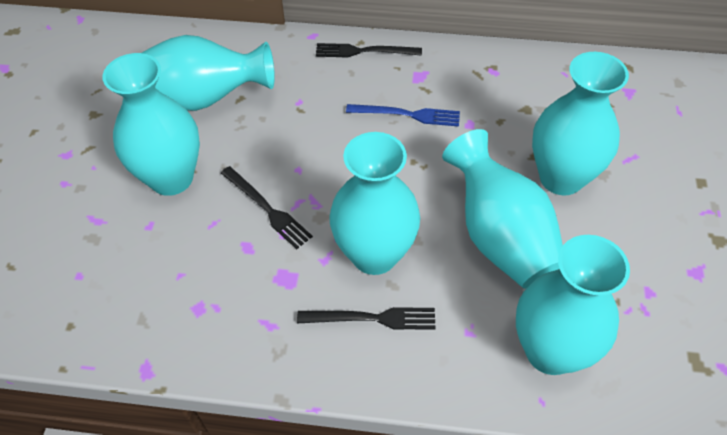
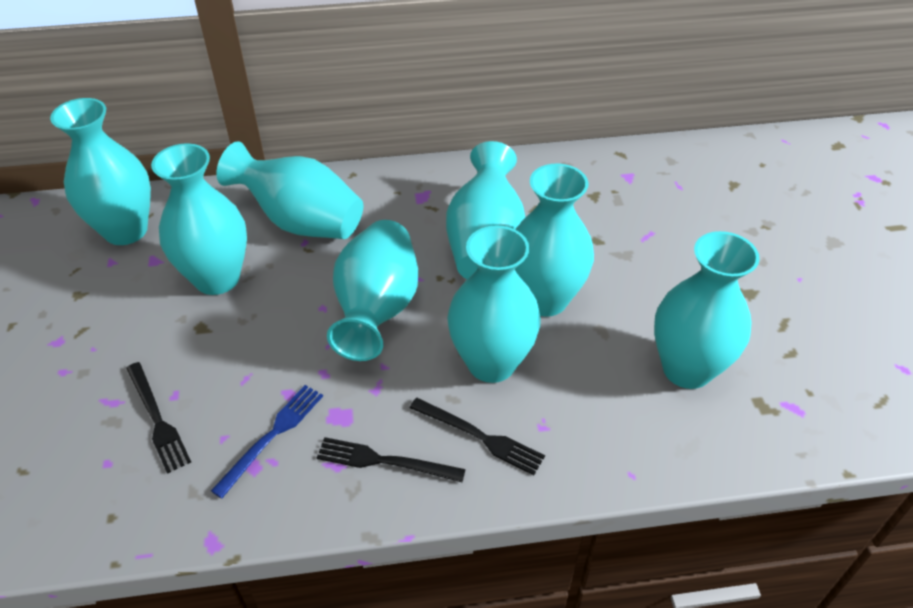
turquoise vase: [103,53,200,196] [142,35,275,111] [329,132,420,275] [442,129,563,289] [516,235,630,375] [532,52,629,195] = 6 -> [50,98,151,245] [151,143,247,295] [216,141,363,239] [327,220,418,361] [446,141,525,279] [447,225,541,383] [515,163,594,317] [654,231,760,389] = 8

